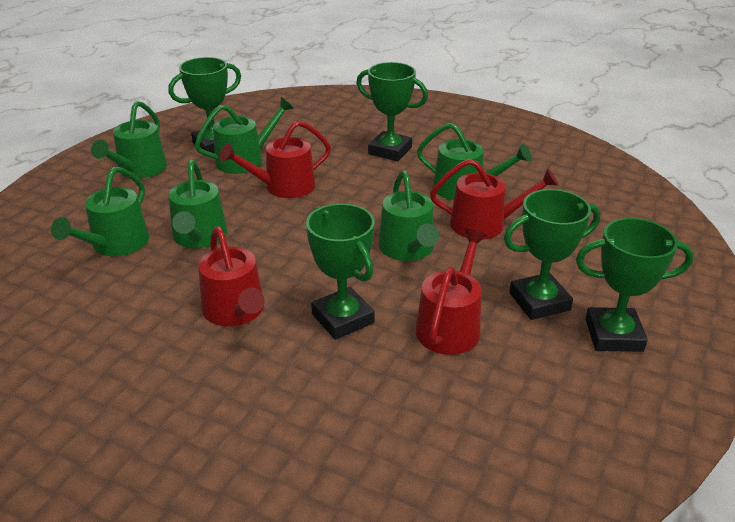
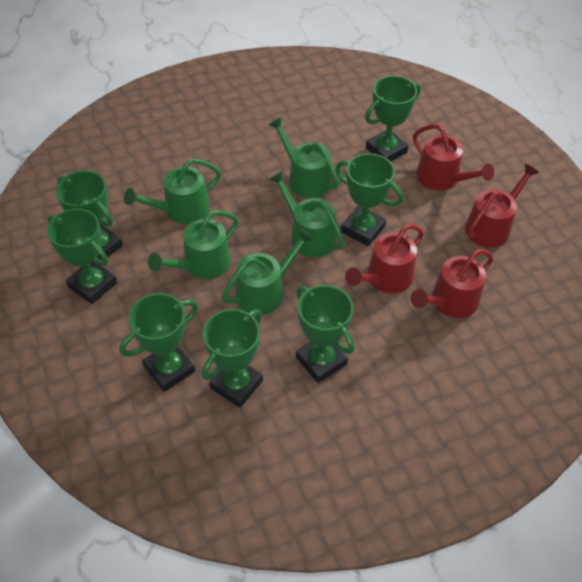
green trophy: [169,57,241,153] [306,203,375,340] [356,62,428,161] [504,189,600,320] [576,218,694,352] = 5 -> [47,208,117,304] [56,170,123,261] [120,293,198,392] [202,309,263,408] [296,285,354,383] [335,153,404,246] [365,76,421,162] = 7
green watering can: [51,167,149,256] [91,101,167,178] [168,160,227,248] [195,97,294,174] [379,171,439,261] [417,123,532,200] = 6 -> [124,159,221,224] [148,210,239,279] [222,228,314,315] [268,117,339,198] [269,171,345,258] = 5

